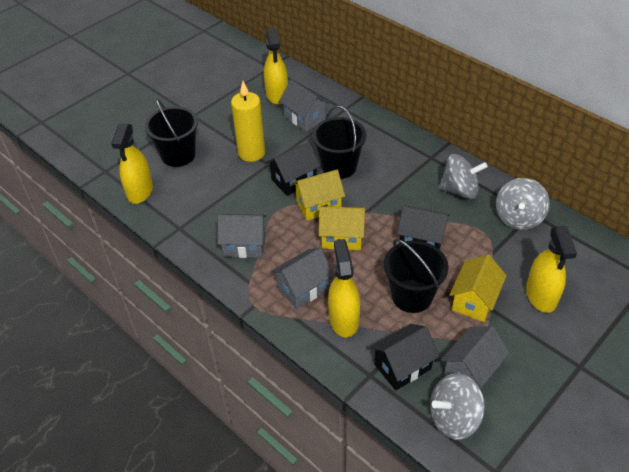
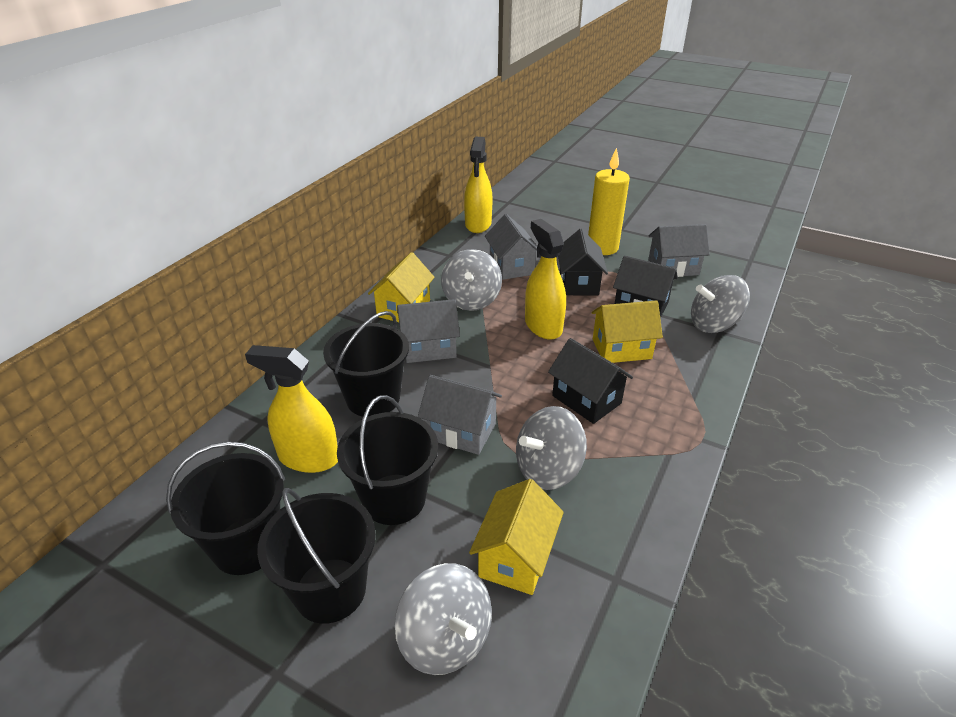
black bucket: [145,99,198,167] [312,106,366,179] [384,239,449,313] = 3 -> [166,441,285,575] [257,488,376,624] [323,311,409,417] [337,395,438,525] = 4
grey spinning top: [430,373,485,440] [439,154,488,199] [496,178,550,230] = 3 -> [395,563,492,675] [441,249,502,311] [516,406,587,490] [691,275,750,333] = 4
yellow spray bottle: [111,123,153,204] [264,28,288,105] [328,239,360,337] [526,226,577,313] = 4 -> [245,345,338,473] [464,137,493,233] [525,219,566,340] = 3

